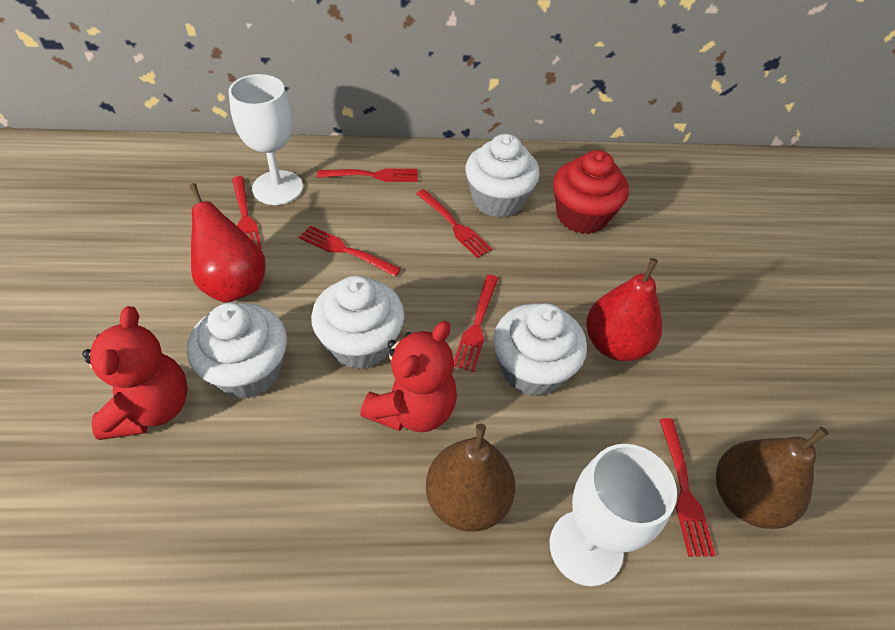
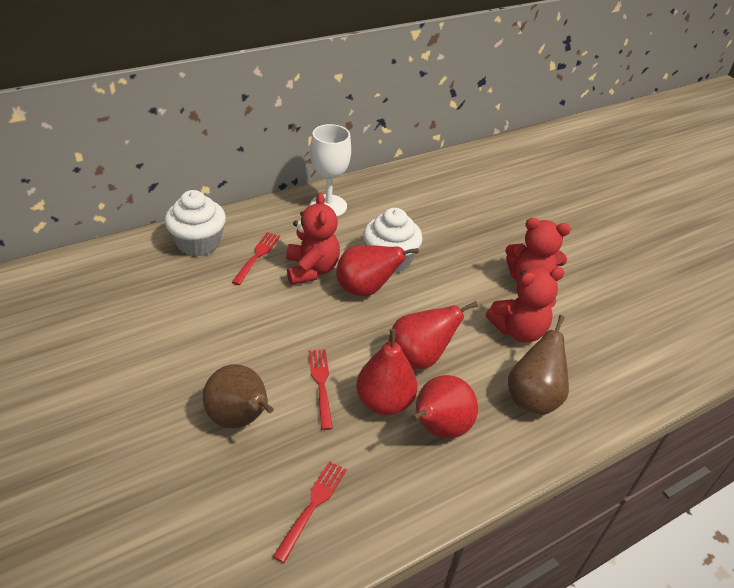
red cupcake: [553,150,629,234] = 1 -> none = 0
red fork: [232,176,262,249] [299,225,401,277] [317,169,418,182] [416,189,492,258] [454,275,499,372] [659,418,716,557] = 6 -> [232,232,280,285] [273,461,347,563] [309,349,333,430] = 3
red pear: [189,183,266,303] [586,258,662,361] = 2 -> [336,245,419,296] [356,329,418,415] [388,301,478,369] [411,375,478,439] = 4
red teddy bear: [82,306,188,440] [360,321,457,432] = 2 -> [286,193,340,285] [486,268,565,343] [505,218,571,282] = 3
white cupcake: [187,303,287,399] [311,276,405,369] [465,134,540,218] [493,303,587,396] = 4 -> [165,190,226,257] [363,208,423,273] = 2
white goblet: [229,74,303,205] [550,444,677,587] = 2 -> [310,124,351,216] = 1

